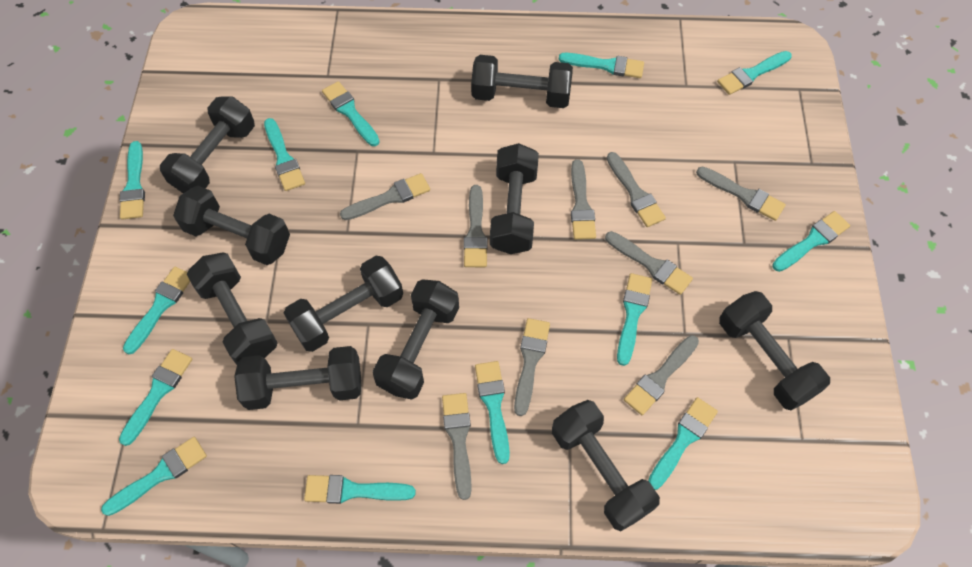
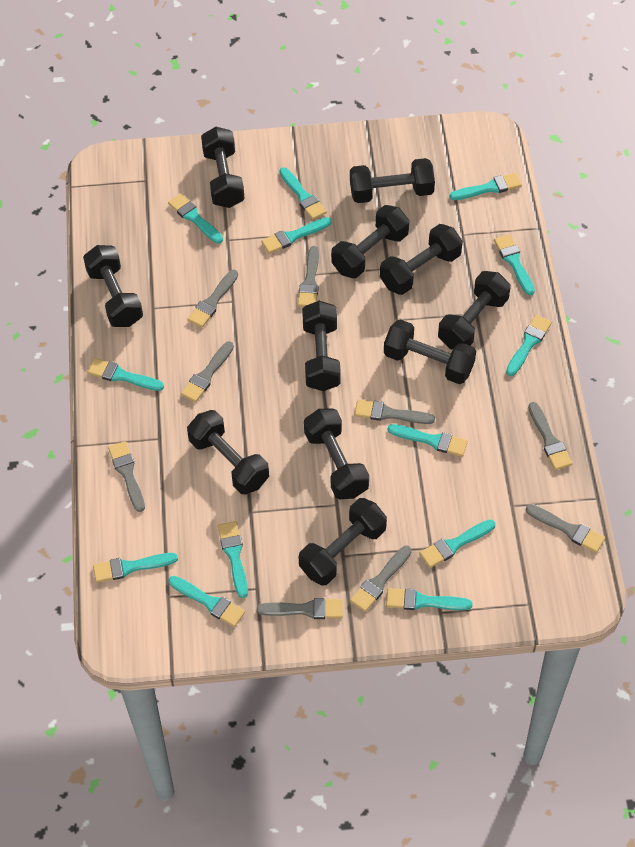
black dumbbell: [160,96,255,193] [173,186,290,265] [187,253,278,365] [234,346,361,410] [284,256,403,352] [373,279,459,400] [471,55,573,108] [490,143,539,254] [552,400,660,531] [719,291,830,410] = 10 -> [83,245,143,327] [187,410,269,494] [201,127,245,208] [299,498,387,585] [302,301,341,391] [304,409,369,499] [331,205,409,278] [350,158,435,203] [380,224,463,295] [384,319,476,384] [438,271,511,349] = 11

